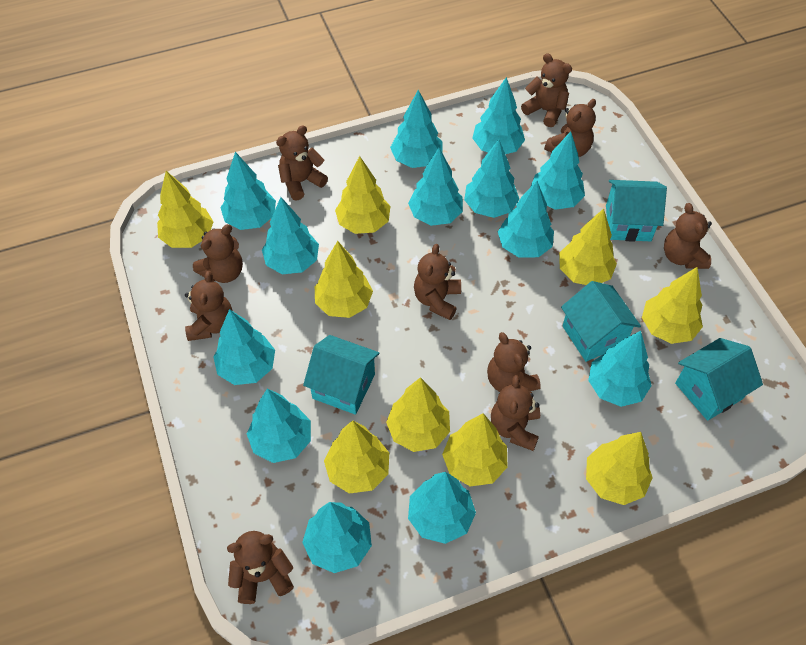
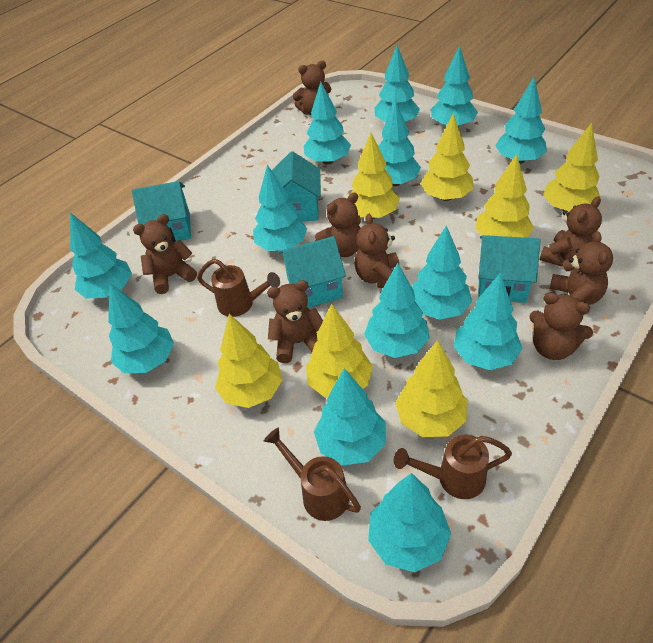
brown teddy bear: [185,271,232,341] [193,224,243,283] [227,531,294,604] [276,125,328,201] [414,244,461,320] [487,332,541,392] [491,375,540,451] [521,54,572,127] [544,99,596,157] [664,203,712,269] = 10 -> [133,214,197,294] [267,280,323,363] [293,60,331,115] [315,193,361,257] [355,214,399,288] [529,292,593,360] [539,196,602,267] [550,231,613,305] = 8
brown watering can: none = 0 -> [197,259,280,317] [264,428,361,521] [394,435,512,499] = 3
yellow tree: [157,171,213,248] [315,241,373,318] [324,420,389,494] [335,156,390,234] [386,377,450,452] [442,413,508,486] [559,208,617,285] [586,432,653,505] [642,267,703,344] = 9 -> [215,314,282,408] [306,304,373,398] [347,133,400,219] [395,340,467,437] [421,114,474,201] [475,154,534,238] [543,123,601,212] = 7

